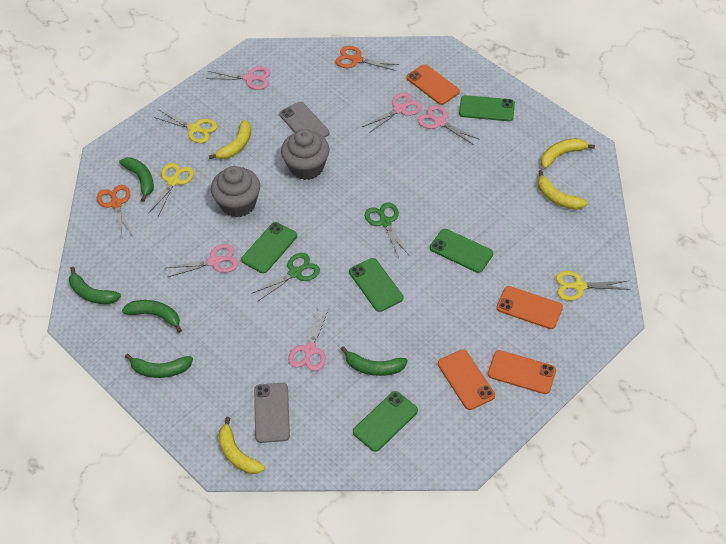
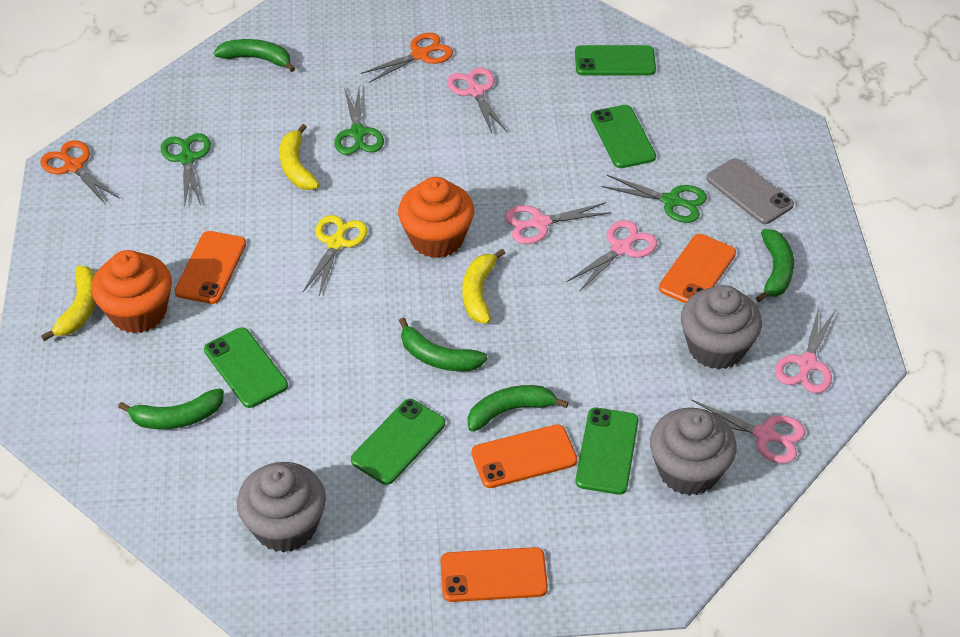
green scissors: [251,253,320,302] [365,203,409,258] = 2 -> [161,133,211,207] [334,88,384,155] [601,175,707,223] = 3
grey cupcake: [211,166,260,218] [281,129,329,180] = 2 -> [237,462,326,553] [650,408,737,496] [681,285,762,369] = 3
grey phone: [254,383,290,443] [279,102,329,138] = 2 -> [707,158,794,224] = 1
orange cupcake: none = 0 -> [92,250,172,334] [398,177,474,258] = 2
yellow banana: [209,120,251,159] [218,417,265,474] [538,170,588,210] [541,138,595,168] = 4 -> [41,266,96,341] [280,124,319,190] [462,249,505,324] = 3
yellow scissors: [148,163,194,216] [154,110,217,143] [556,271,631,301] = 3 -> [303,215,368,296] = 1

